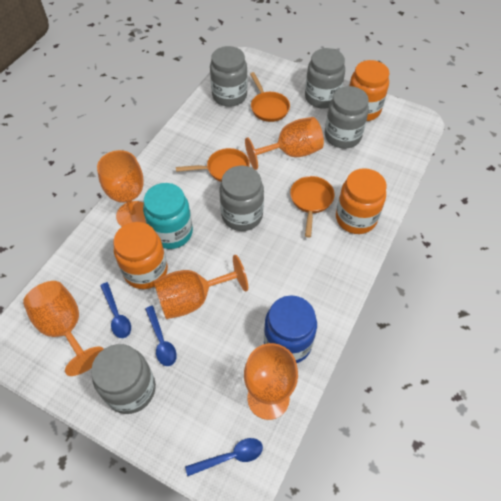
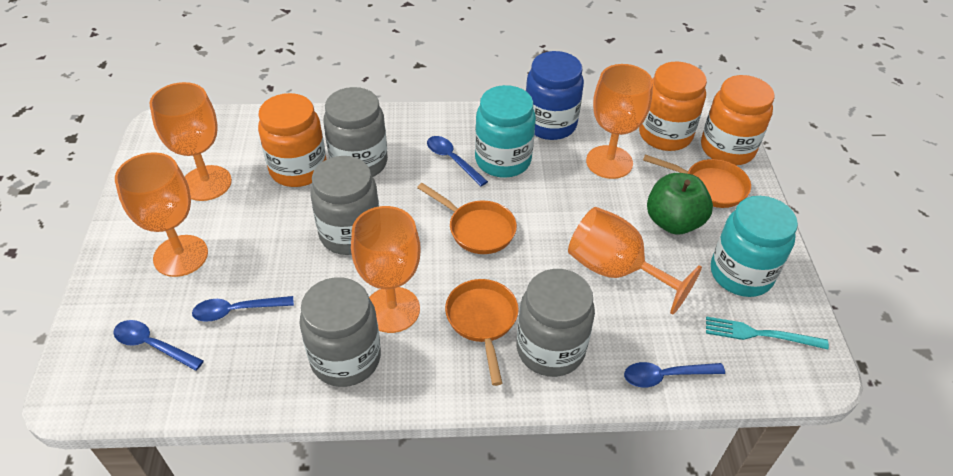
blue spoon: [100,282,131,338] [145,306,177,366] [185,438,263,476] = 3 -> [113,320,204,371] [192,296,294,322] [427,136,488,186] [624,362,725,387] = 4
green apple: none = 0 -> [647,173,713,234] = 1
grey jar: [91,344,156,414] [210,46,248,107] [219,166,264,231] [305,48,345,109] [325,86,369,149] = 5 -> [299,277,381,387] [310,156,379,255] [324,87,388,177] [516,269,595,377] = 4
turquoise fork: none = 0 -> [706,316,829,349] = 1
turquoise jar: [143,183,193,249] = 1 -> [475,85,536,178] [711,196,798,297] = 2

